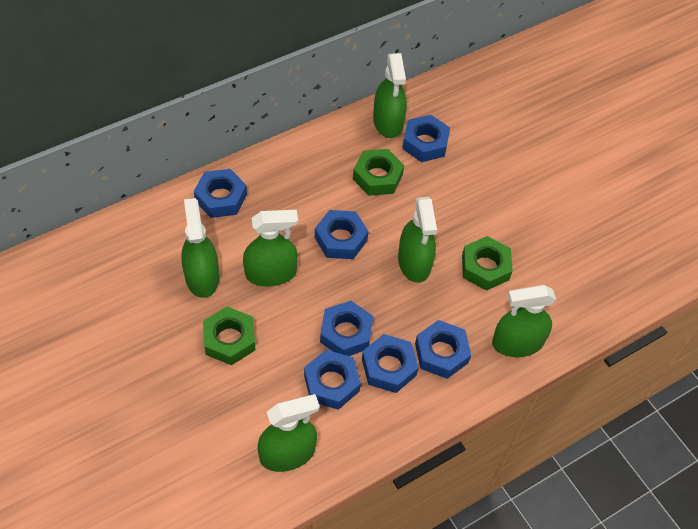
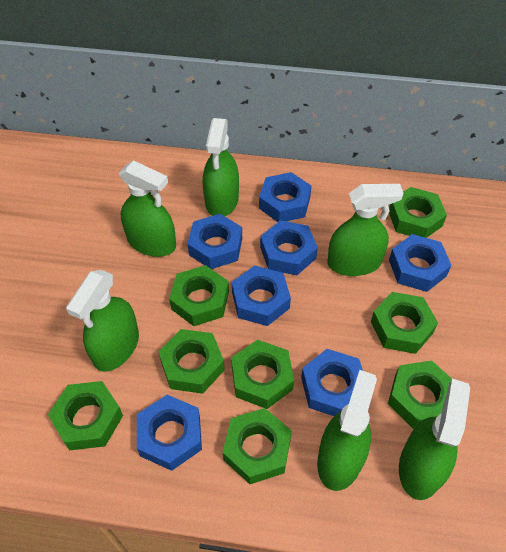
green nut: [203,307,255,365] [353,149,404,196] [462,236,513,290] = 3 -> [48,381,123,450] [158,329,225,394] [169,265,229,326] [223,408,292,484] [231,340,294,409] [371,292,438,354] [388,360,452,429] [389,187,447,238] = 8

